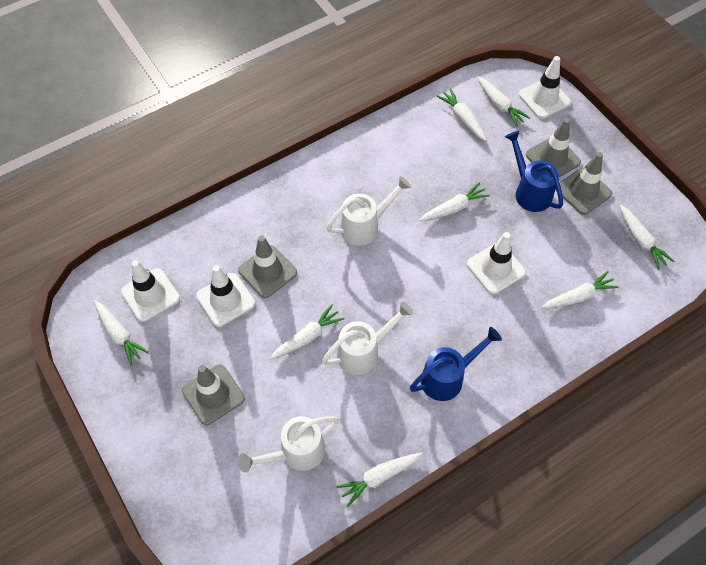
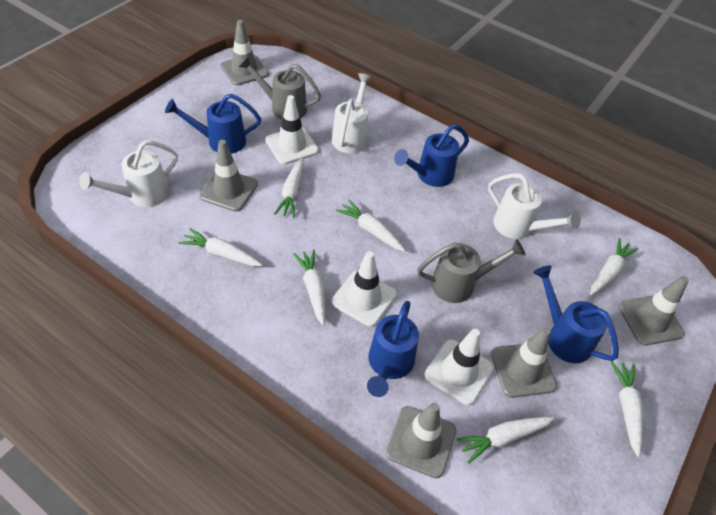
blue watering can: [410,327,502,401] [505,131,563,212] = 2 -> [165,94,261,154] [367,301,419,397] [394,124,469,187] [533,265,619,363] = 4
grey traffic cone: [182,364,245,425] [238,236,297,298] [526,118,581,177] [555,152,612,215] = 4 -> [199,140,258,212] [220,20,269,86] [386,402,456,478] [491,327,557,398] [618,276,689,346] = 5
grey watering can: none = 0 -> [239,56,321,119] [417,239,526,303] = 2
white carrot: [94,300,149,365] [270,304,344,359] [337,453,422,507] [419,182,490,221] [437,89,486,141] [477,76,530,126] [542,271,619,309] [620,205,675,270] = 8 -> [179,228,262,266] [274,158,304,218] [293,249,325,326] [336,199,406,252] [457,417,554,463] [590,238,638,295] [611,361,643,457] = 7
white traffic cone: [121,260,180,322] [196,265,255,327] [467,232,526,294] [519,56,571,119] = 4 -> [266,95,319,164] [332,251,397,327] [424,329,494,405] = 3

